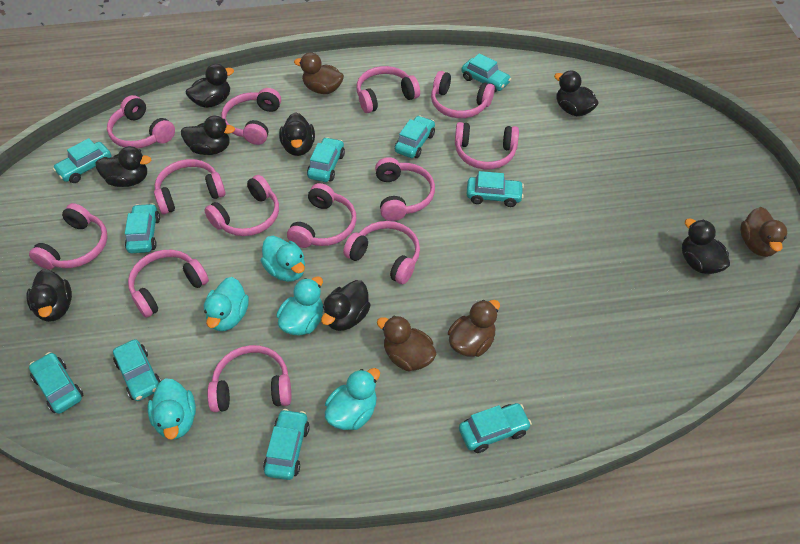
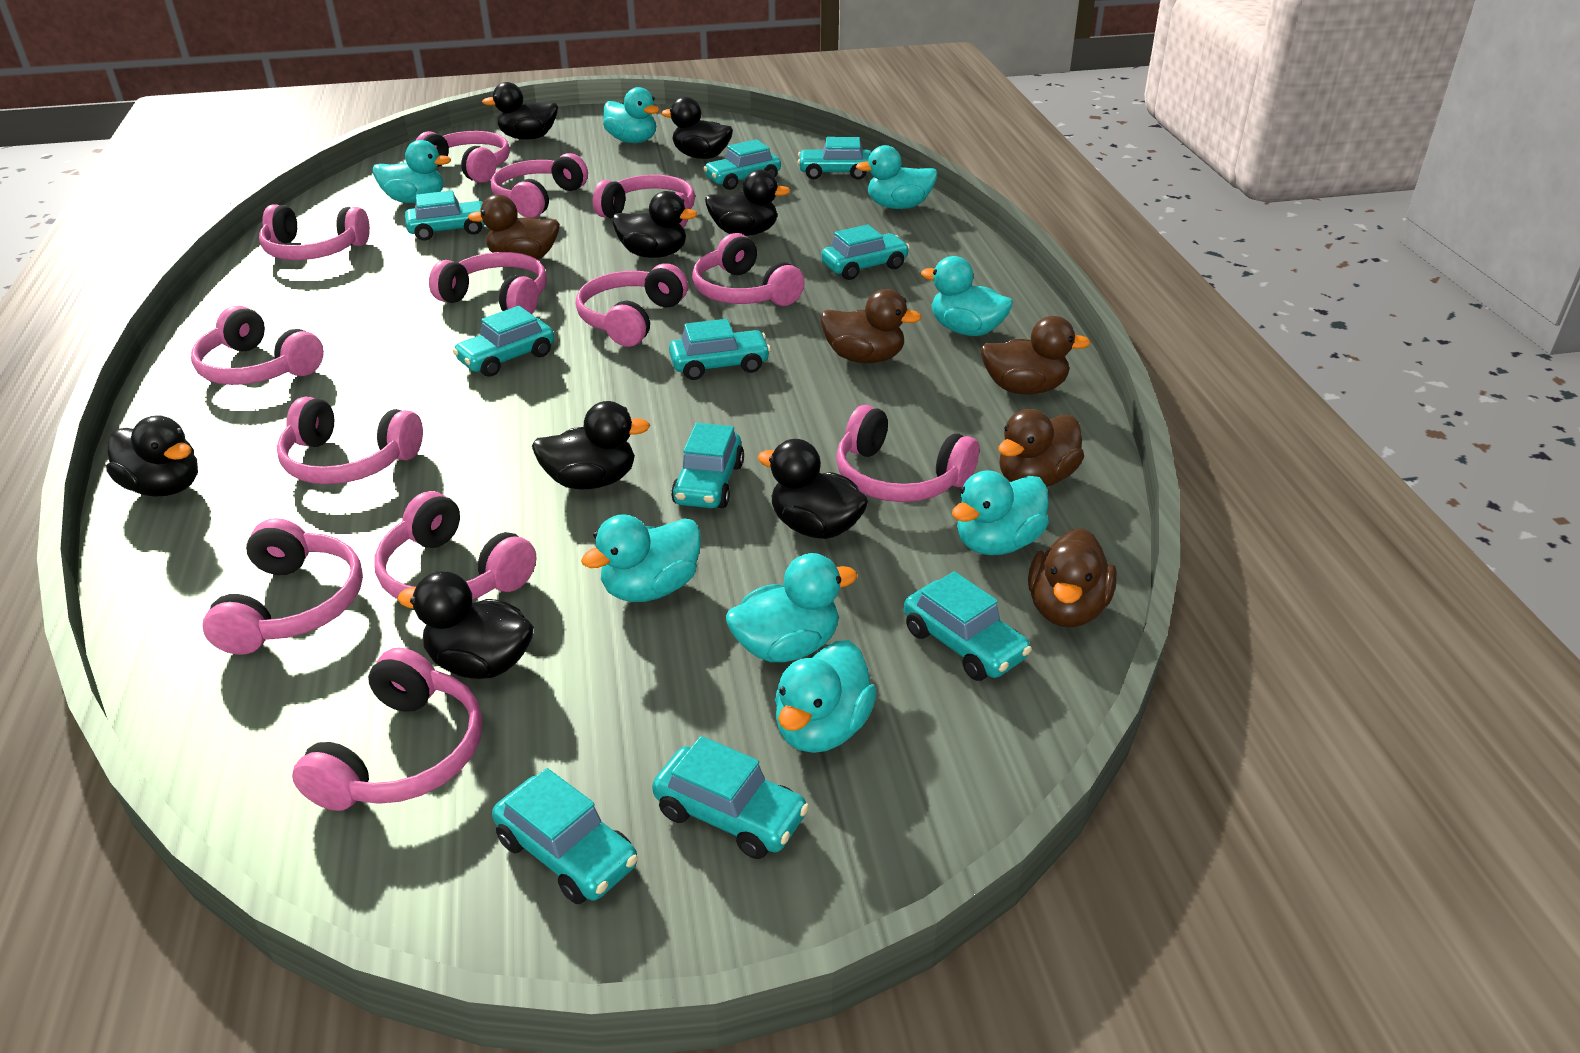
brown duck: [294,52,344,94] [377,316,436,372] [448,300,500,357] [740,207,787,257] = 4 -> [468,194,560,260] [821,289,921,363] [980,316,1091,395] [998,409,1084,487] [1028,528,1117,627] = 5
turquoise duck: [147,378,196,439] [204,277,249,331] [261,236,305,282] [276,276,323,336] [325,368,380,430] = 5 -> [373,140,451,203] [581,514,701,602] [603,87,659,143] [726,553,858,662] [775,640,877,753] [856,145,937,209] [921,256,1013,336] [952,470,1049,555] = 8

